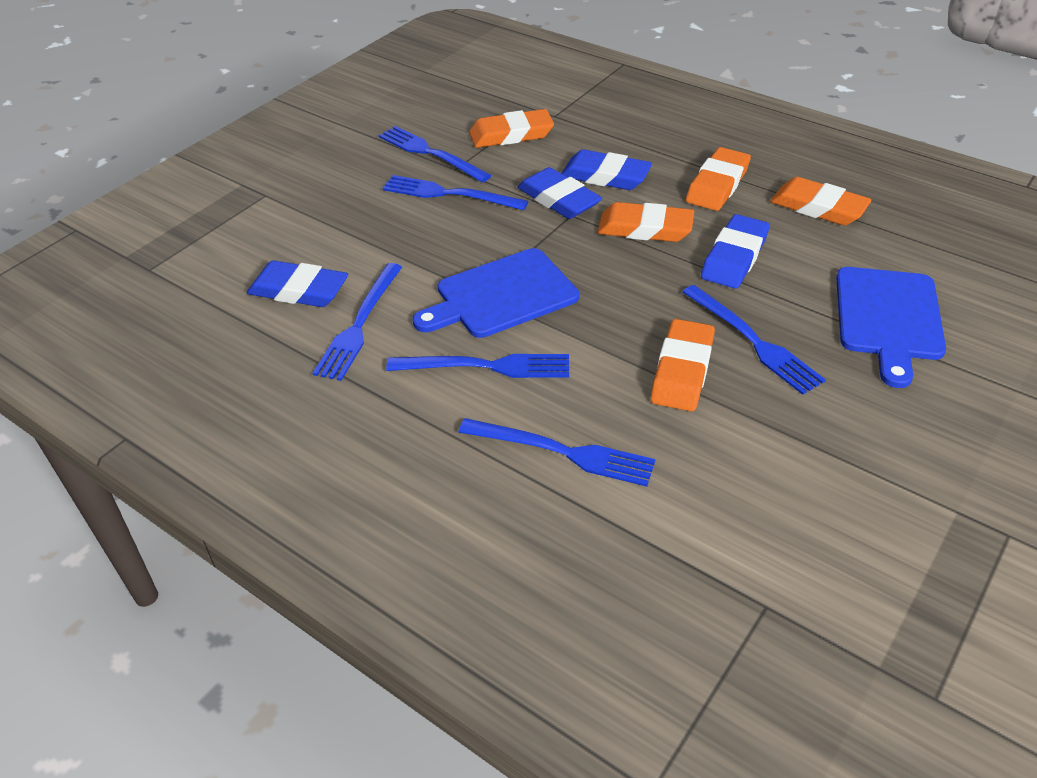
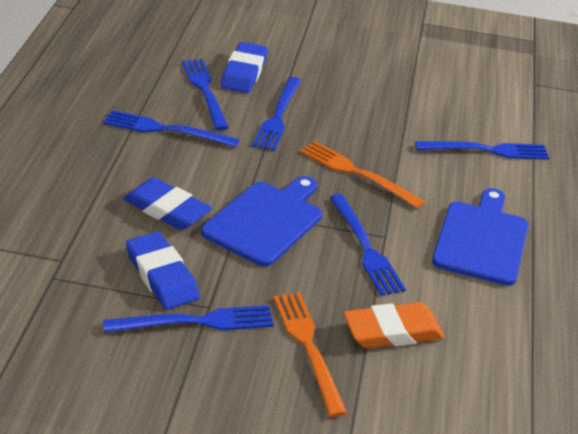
blue eraser: [247,260,348,307] [517,167,602,219] [561,149,652,190] [701,214,770,289] = 4 -> [123,177,212,230] [126,232,200,310] [221,42,268,93] = 3
orange eraser: [469,109,554,148] [598,202,694,242] [651,319,715,411] [686,147,751,211] [770,177,872,225] = 5 -> [344,302,444,348] = 1
orange fork: none = 0 -> [273,292,347,417] [300,141,425,209] = 2

